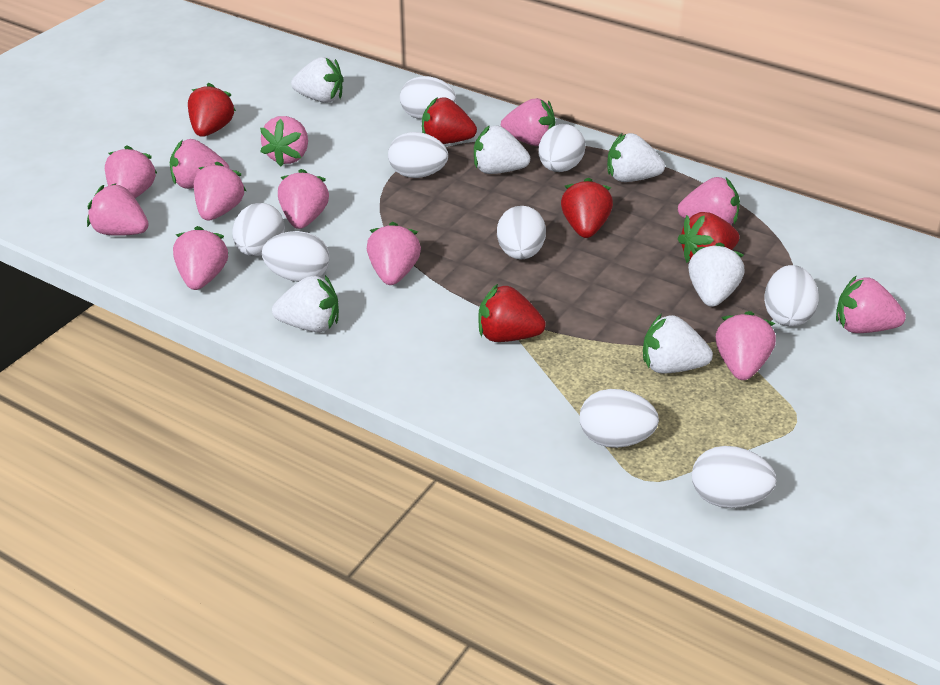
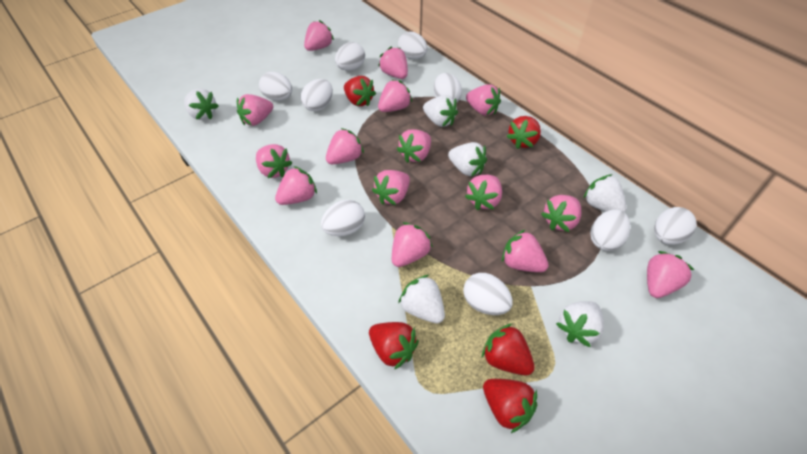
pink strawberry: [87,183,149,236] [105,145,157,198] [170,139,229,189] [173,226,228,290] [194,162,246,220] [260,116,308,167] [278,169,329,229] [367,222,421,285] [501,98,556,146] [678,177,740,225] [716,311,776,380] [836,275,906,333] = 12 -> [237,94,273,126] [256,144,292,178] [275,166,317,205] [304,20,334,51] [326,128,364,164] [372,170,410,205] [378,46,408,79] [378,79,412,112] [392,222,433,267] [397,129,431,163] [465,175,502,210] [466,84,501,116] [502,230,549,272] [541,195,581,232] [647,251,694,298] = 15

